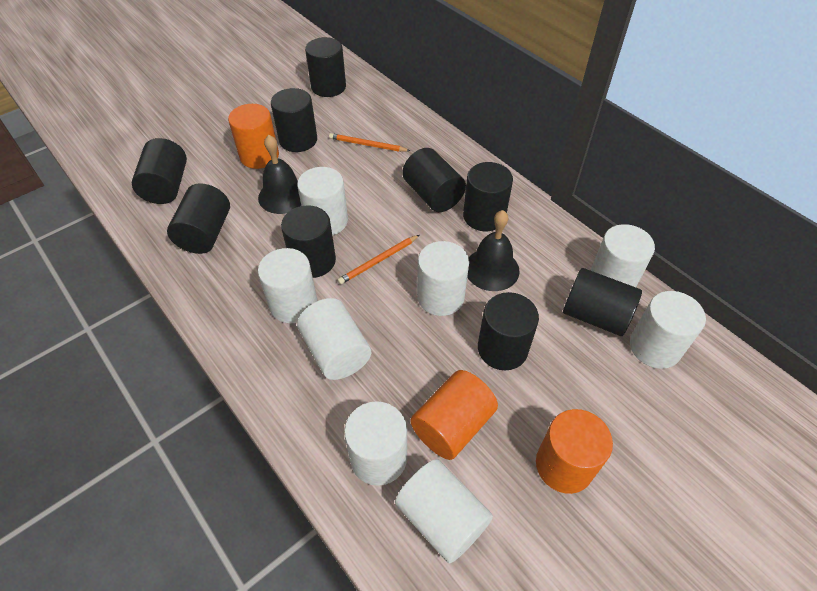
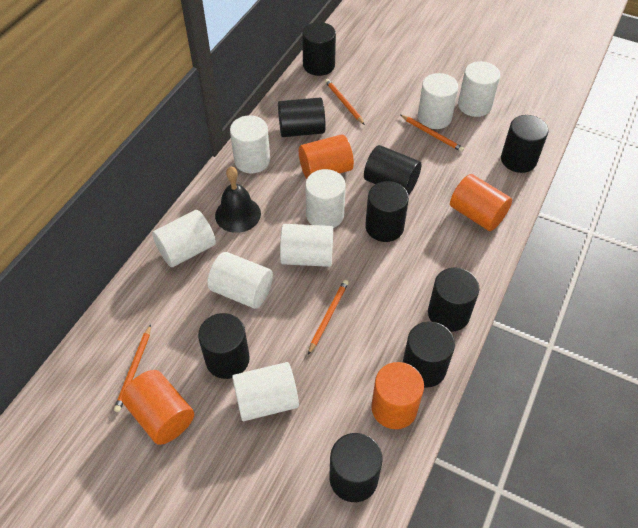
black bell: [258,135,301,214] [467,210,519,291] = 2 -> [215,167,261,233] = 1
orange cylinder: [228,104,279,169] [411,370,498,460] [536,409,613,494] = 3 -> [122,370,194,445] [299,134,354,179] [371,362,424,429] [450,174,512,231] = 4
orange pencil: [329,133,410,152] [338,235,419,285] = 2 -> [114,324,151,412] [308,280,349,355] [325,79,365,125] [400,115,464,152] = 4

